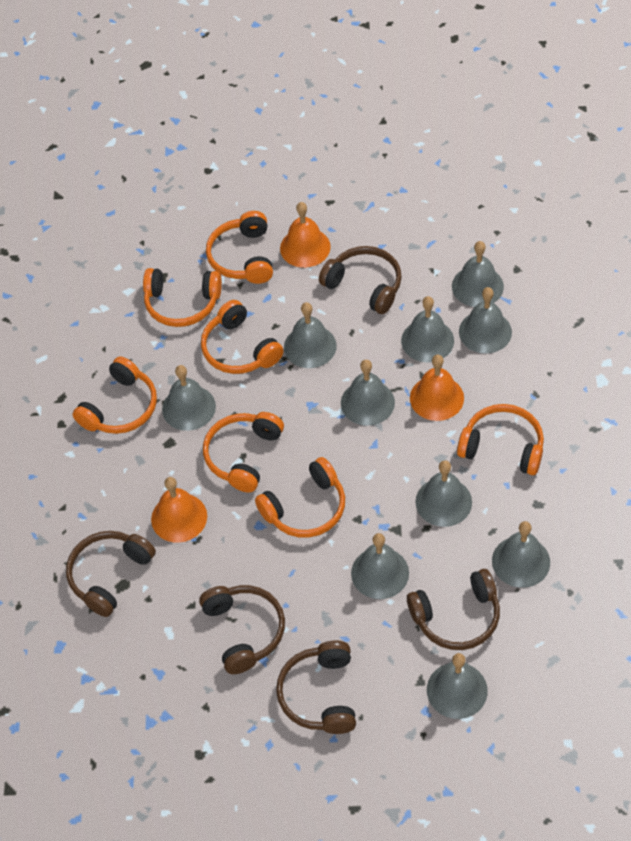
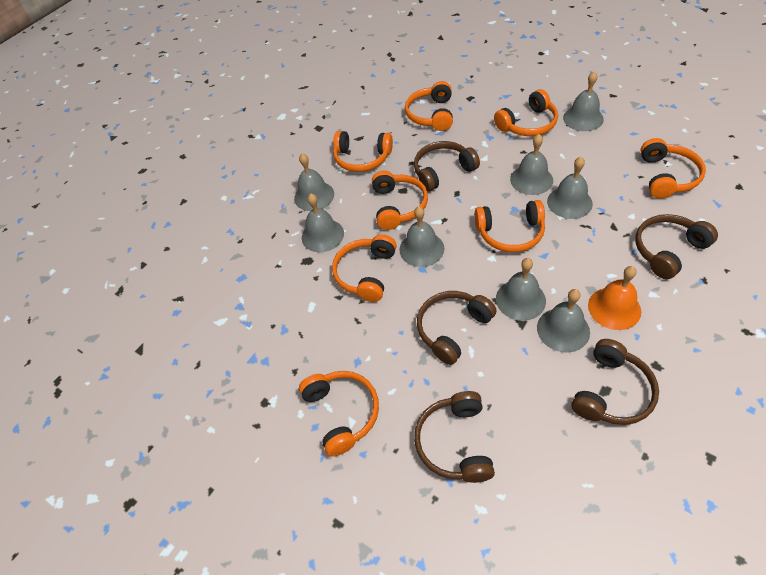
grey bell: [162,365,216,431] [284,302,337,368] [341,360,395,426] [351,533,409,599] [401,296,454,362] [415,461,472,527] [427,653,488,719] [452,241,504,307] [459,287,512,354] [492,521,550,588] = 10 -> [294,153,334,211] [302,193,344,252] [399,207,444,267] [496,258,546,321] [510,134,553,195] [537,289,590,353] [547,157,593,219] [563,71,604,131] = 8
orange bell: [151,477,207,543] [280,202,331,268] [410,355,464,421] = 3 -> [588,266,641,330] = 1
orange headphones: [73,357,157,434] [143,268,222,327] [201,300,284,374] [203,412,284,493] [206,211,273,284] [255,457,345,538] [457,404,544,475] = 7 -> [299,371,379,457] [332,234,397,302] [333,131,393,172] [372,171,428,230] [405,81,453,131] [475,200,545,252] [494,89,558,136] [640,138,706,198] = 8

